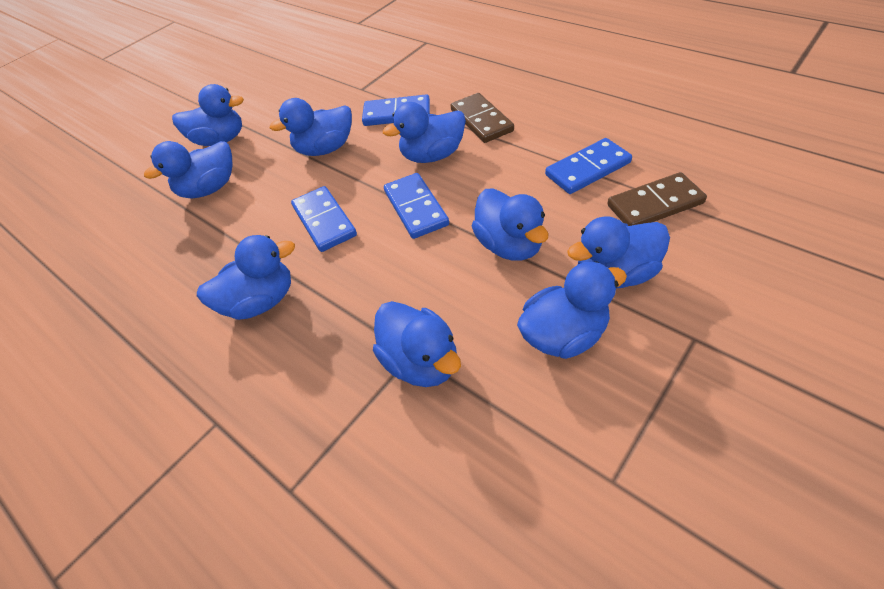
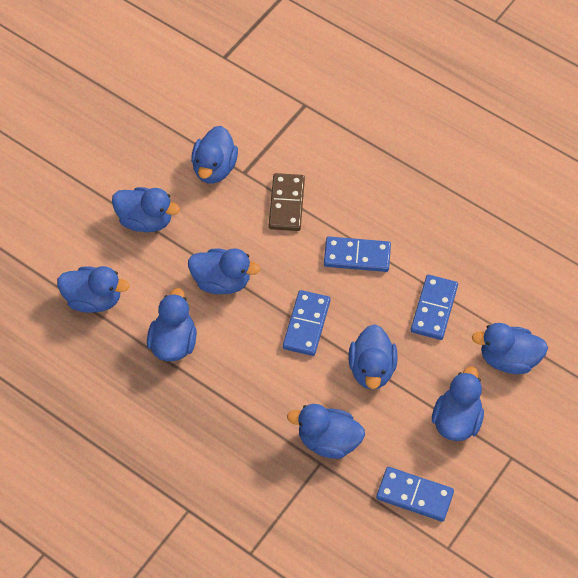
brown domino: [451,93,514,143] [607,172,707,226] = 2 -> [269,173,305,231] = 1

